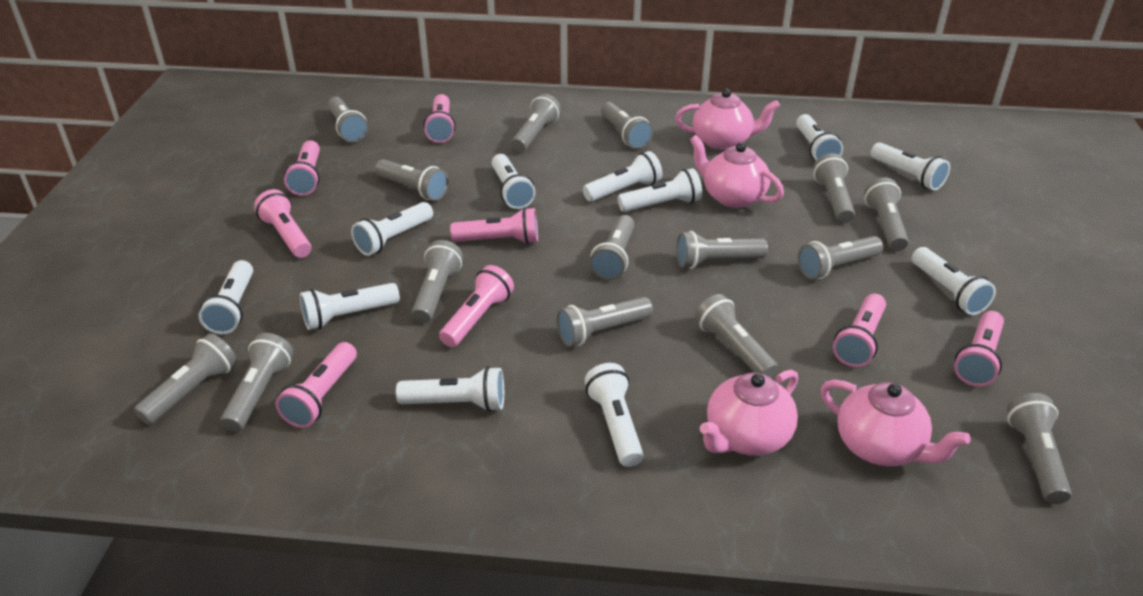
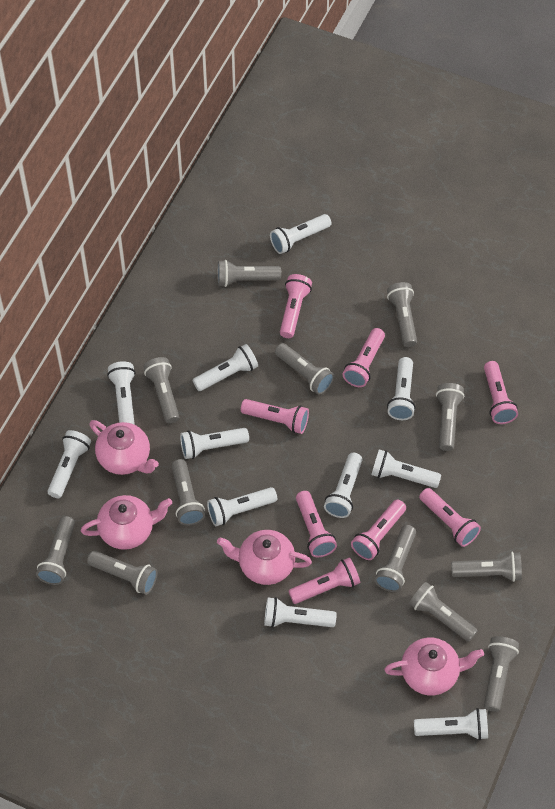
grey flashlight: [134,333,237,425] [220,333,293,432] [328,97,368,142] [375,159,449,201] [412,240,463,323] [511,94,561,152] [556,297,653,347] [590,215,635,280] [601,102,653,149] [676,231,768,269] [695,294,778,378] [797,236,883,280] [813,153,855,223] [864,177,909,251] [1007,393,1072,504] = 15 -> [36,516,75,585] [87,551,158,595] [143,357,179,423] [172,459,205,526] [217,260,281,287] [275,343,334,395] [375,525,416,592] [387,282,417,347] [409,582,478,642] [436,383,464,451] [451,552,522,582] [484,636,519,712] = 12

